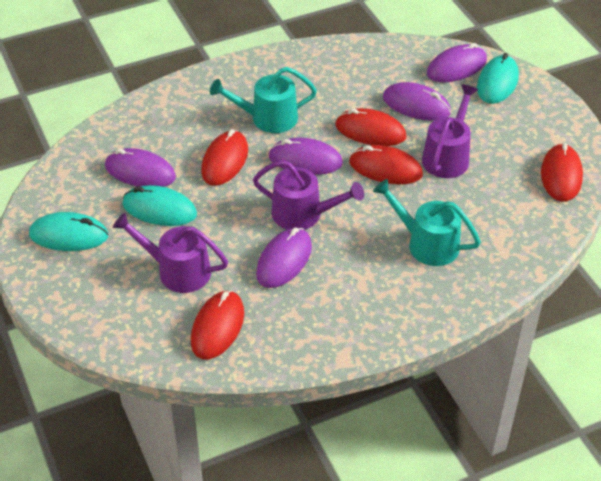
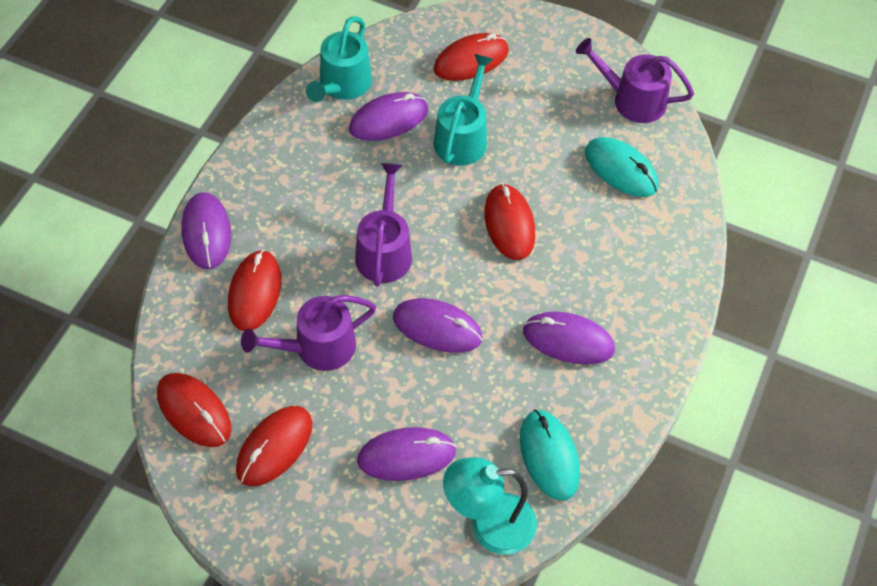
turquoise lamp: none = 0 -> [443,457,537,555] = 1
turquoise mouse: [29,212,108,251] [123,185,197,226] [477,53,519,104] = 3 -> [520,410,580,501] [585,137,658,197] = 2

